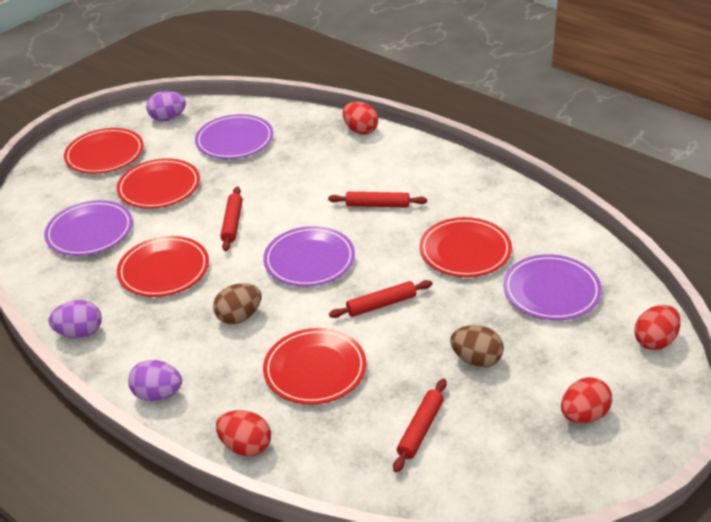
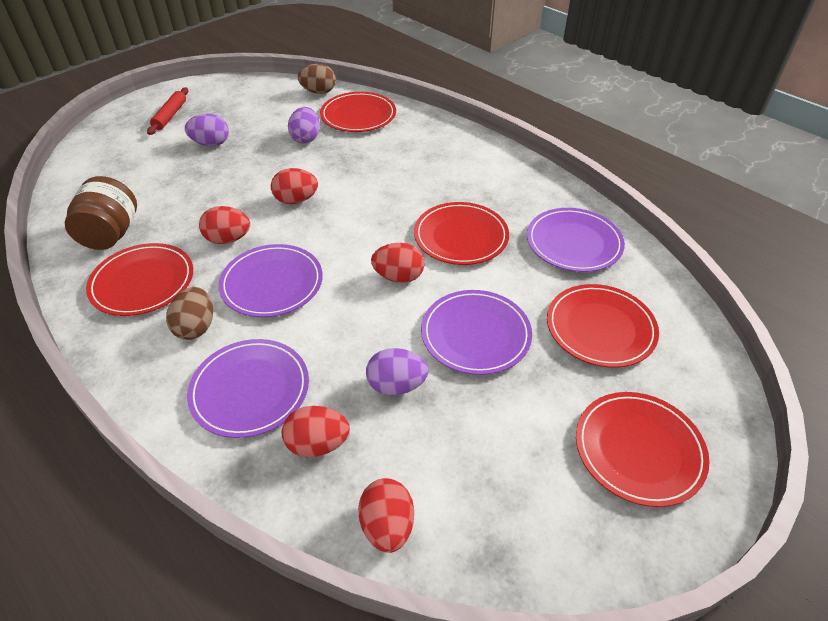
brown jar: none = 0 -> [65,176,137,250] = 1
red egg: [216,410,271,457] [343,102,378,135] [561,377,612,423] [634,305,681,350] = 4 -> [199,206,250,244] [271,168,318,204] [282,406,350,457] [358,478,414,553] [371,243,424,283] = 5
red rolling pin: [220,187,243,251] [328,192,427,208] [329,280,432,318] [393,379,446,473] = 4 -> [147,87,188,135] = 1

